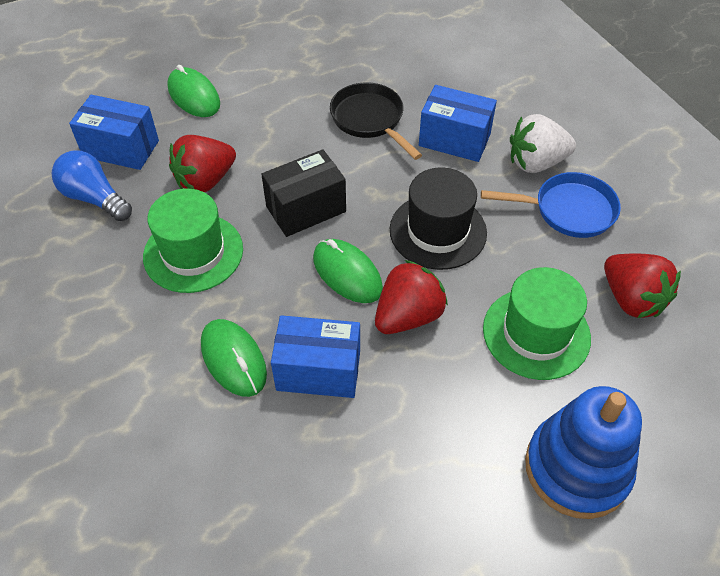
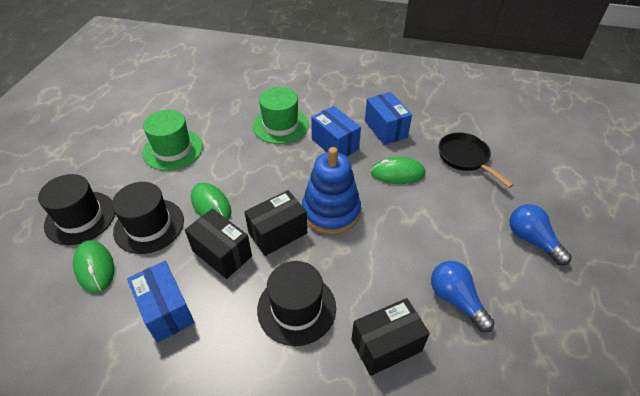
black box: [261,149,346,237] = 1 -> [185,209,252,279] [244,190,307,256] [351,298,430,376] = 3
black hat: [390,168,487,270] = 1 -> [38,174,115,245] [112,182,184,254] [257,261,336,346] = 3
blue light bulb: [51,151,132,221] = 1 -> [431,261,495,332] [509,204,572,266] = 2
blue pan: [481,172,621,238] = 1 -> none = 0
red strawberry: [169,135,236,192] [375,260,448,334] [604,254,681,318] = 3 -> none = 0
white strawberry: [510,114,576,173] = 1 -> none = 0

